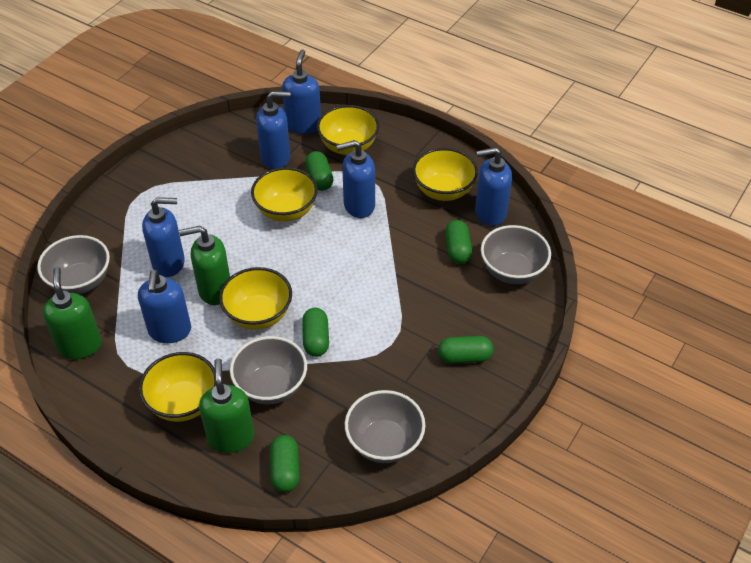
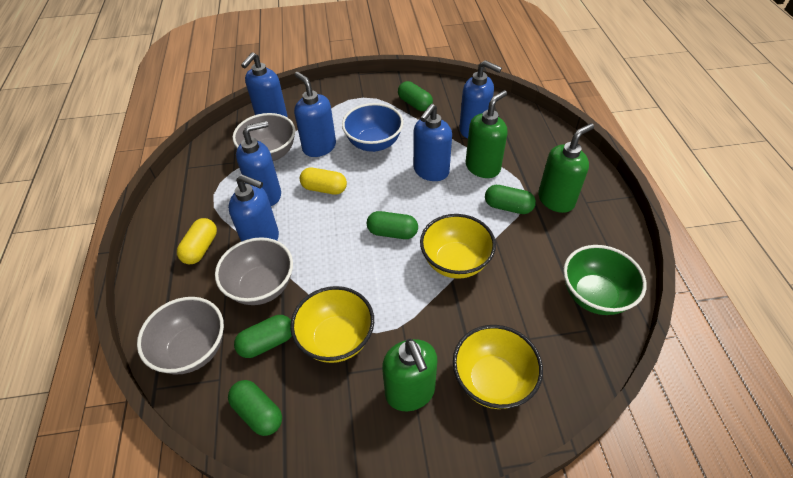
blue bowl: none = 0 -> [342,103,403,152] = 1
green bowl: none = 0 -> [563,245,647,315] = 1
grey bowl: [37,235,110,294] [230,336,307,404] [345,390,426,463] [481,225,551,284] = 4 -> [137,297,224,375] [215,237,293,305] [233,113,295,161] = 3
yellow bowl: [139,352,216,422] [219,267,292,330] [251,167,318,222] [317,105,379,155] [413,148,478,201] = 5 -> [290,286,374,363] [420,214,496,279] [453,325,543,409] = 3
yellow capsule: none = 0 -> [177,218,217,265] [300,168,347,195] = 2

